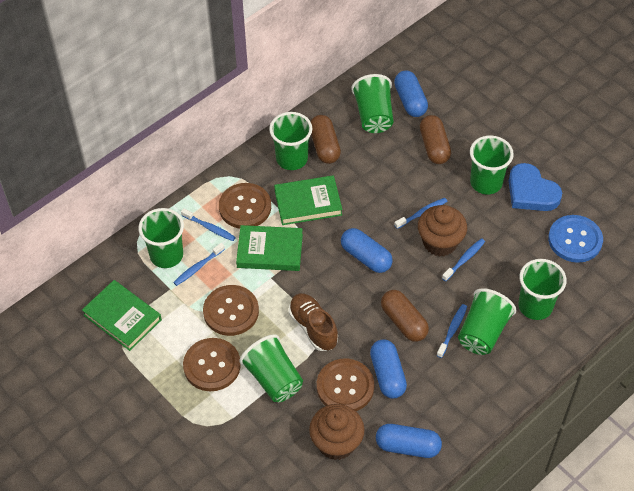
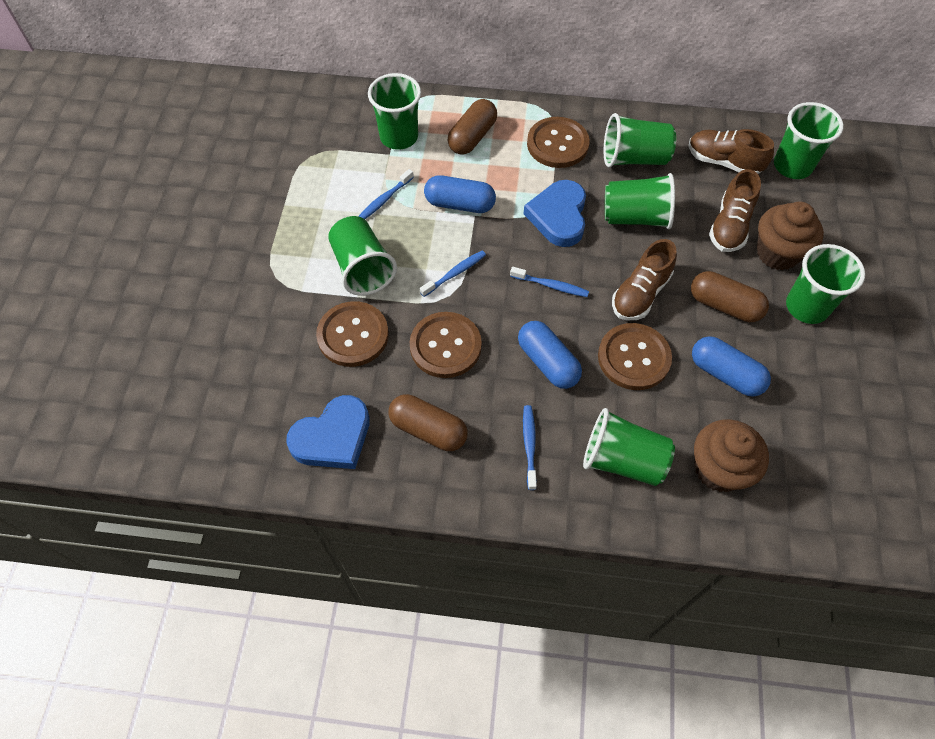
blue button: [548,215,603,263] = 1 -> none = 0
blue capsule: [341,228,393,273] [370,339,407,399] [376,424,442,458] [394,71,428,117] = 4 -> [424,175,496,213] [518,321,582,389] [692,336,771,397] = 3
blue heart: [509,163,562,211] = 1 -> [286,395,370,469] [524,180,586,247] = 2
blue toothbrush: [173,243,225,286] [181,208,236,241] [394,198,448,229] [437,304,467,358] [442,238,485,281] = 5 -> [358,169,414,219] [420,250,486,297] [510,267,589,297] [523,405,537,490] = 4
brown shoe: [289,293,338,351] = 1 -> [612,239,677,320] [689,129,774,174] [709,169,761,252] = 3
green book: [82,280,162,351] [236,225,303,271] [274,175,342,225] = 3 -> none = 0

